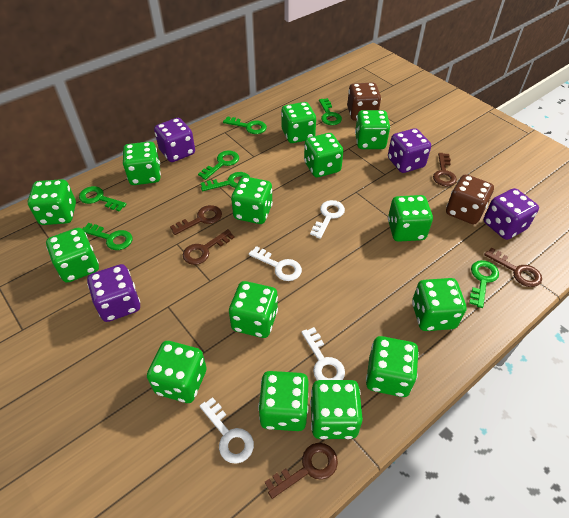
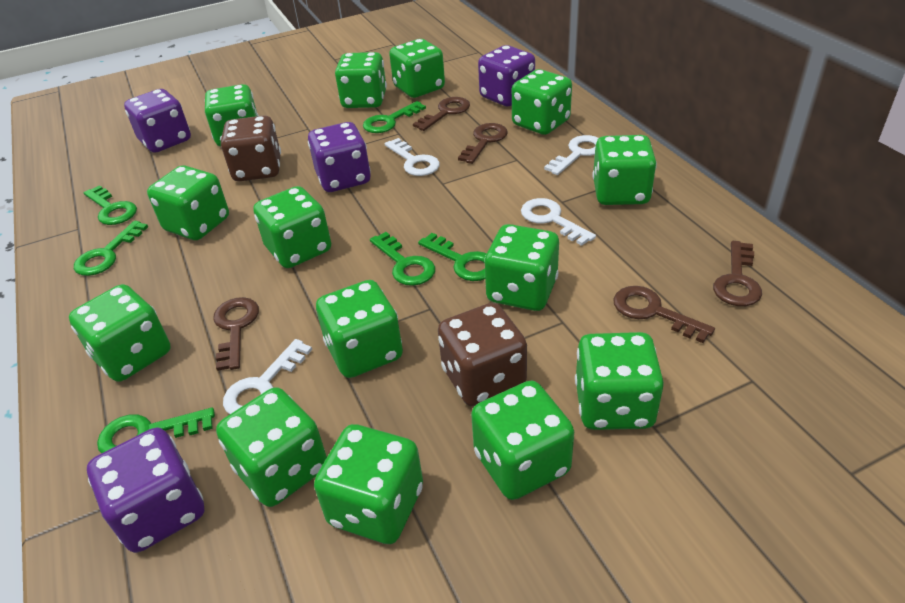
green key: [79,186,127,212] [82,223,132,250] [198,151,239,180] [201,172,250,191] [223,116,267,134] [319,98,342,125] [469,260,499,308] = 7 -> [74,221,148,276] [84,185,137,225] [97,408,215,454] [363,101,426,133] [370,232,435,286] [418,233,487,281] = 6

